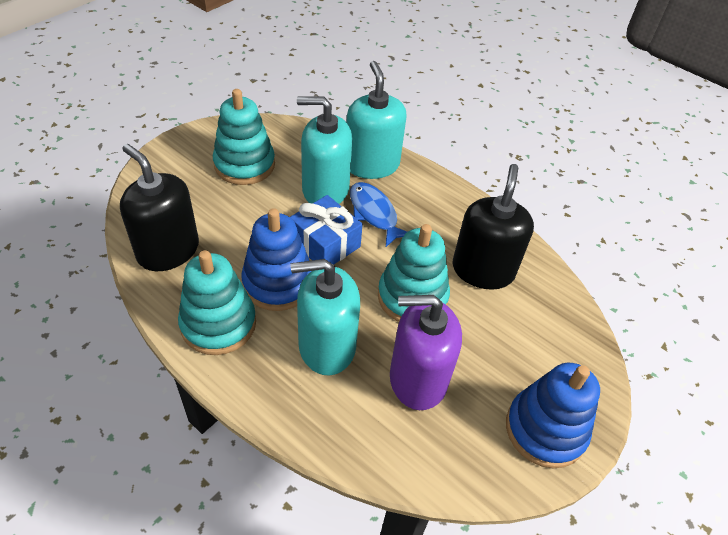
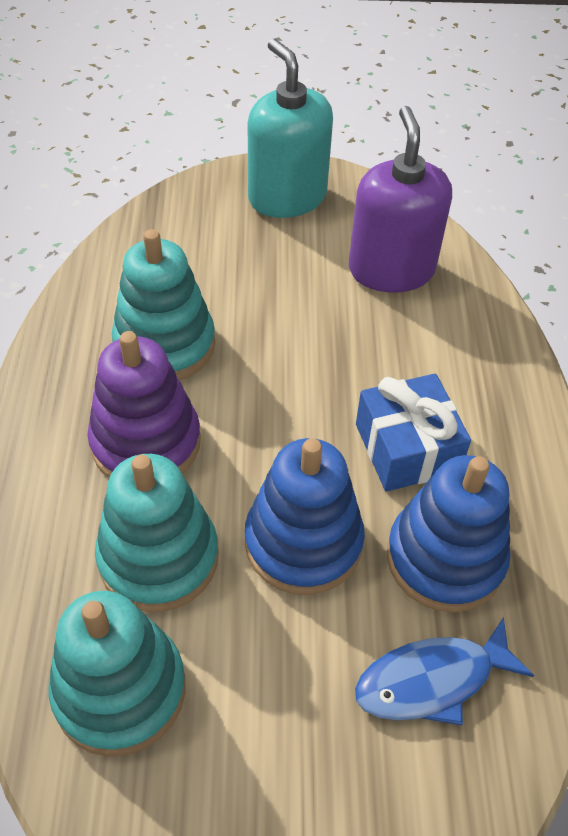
black soap dispenser: [120,144,199,271] [453,164,534,290] = 2 -> none = 0
purple stacking toy: none = 0 -> [87,331,201,478] = 1
turquoise soap dispenser: [290,259,360,375] [297,96,352,204] [347,61,407,179] = 3 -> [248,39,333,218] = 1

